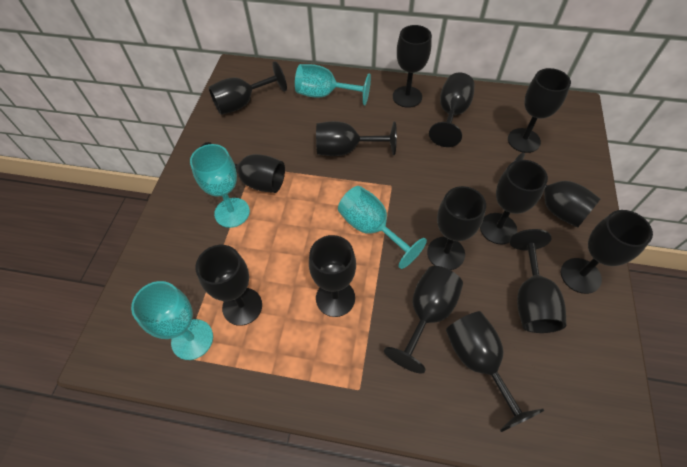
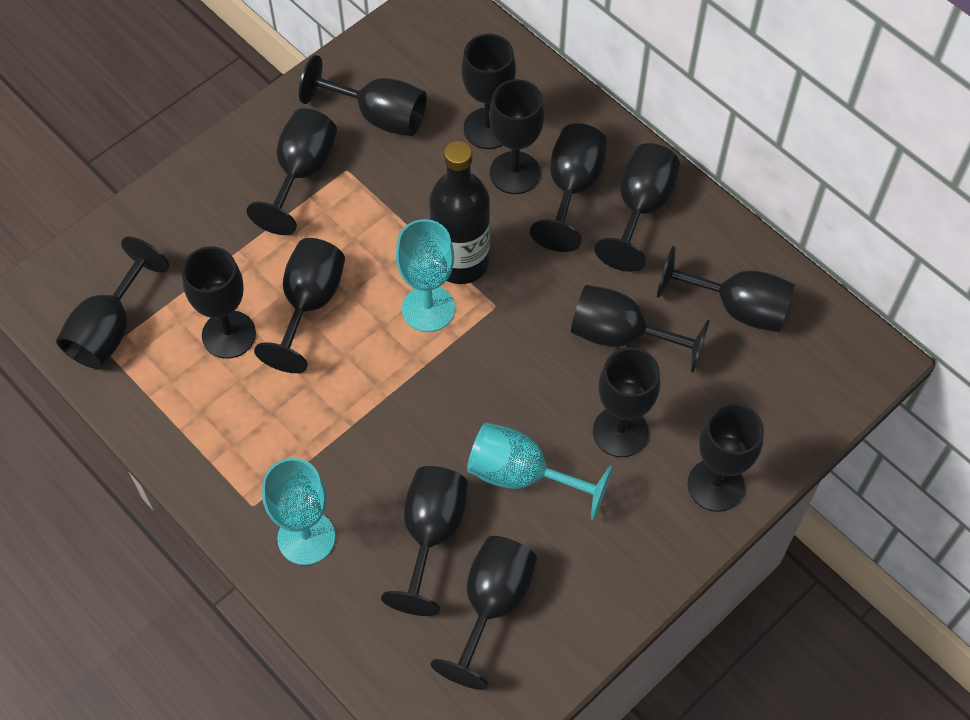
black bottle: none = 0 -> [429,141,490,284] = 1
turquoise goblet: [131,281,213,360] [190,144,250,228] [295,64,371,105] [338,186,427,269] = 4 -> [262,458,335,565] [396,219,455,332] [467,422,613,520] = 3

